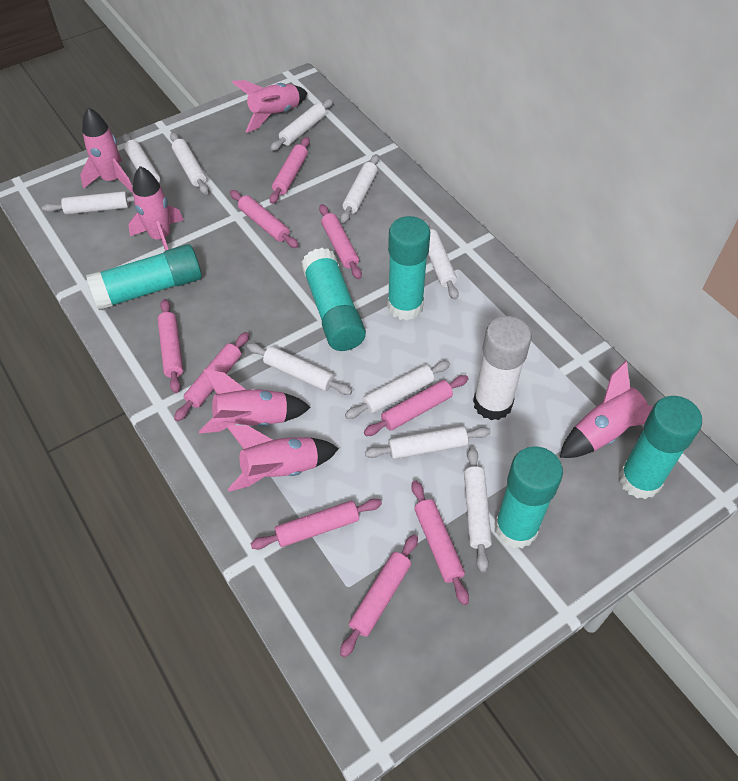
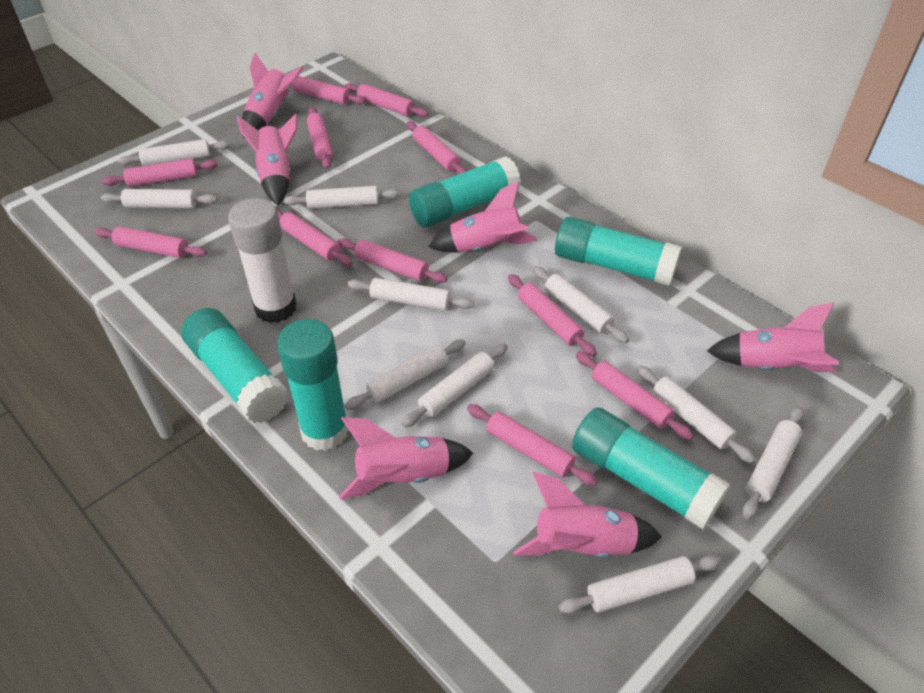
pink rolling pin: [157,299,183,393] [174,332,249,421] [230,190,299,248] [251,499,382,550] [269,137,310,204] [319,204,362,279] [340,534,418,657] [364,375,469,436] [411,480,469,605] = 9 -> [95,226,207,258] [102,158,218,187] [276,208,352,266] [291,76,365,105] [307,107,333,169] [337,238,448,283] [344,83,429,117] [407,121,467,175] [467,404,598,486] [508,274,597,357] [575,352,694,440] = 11

